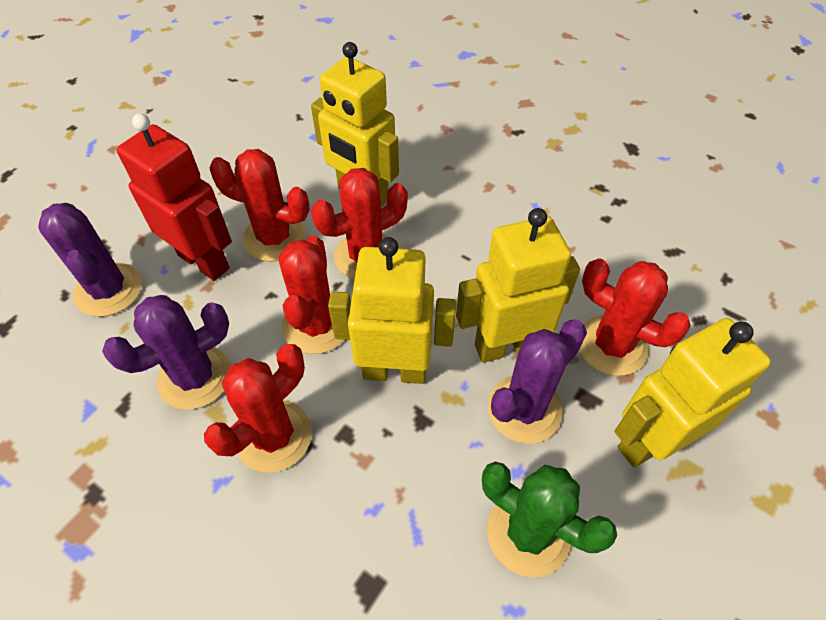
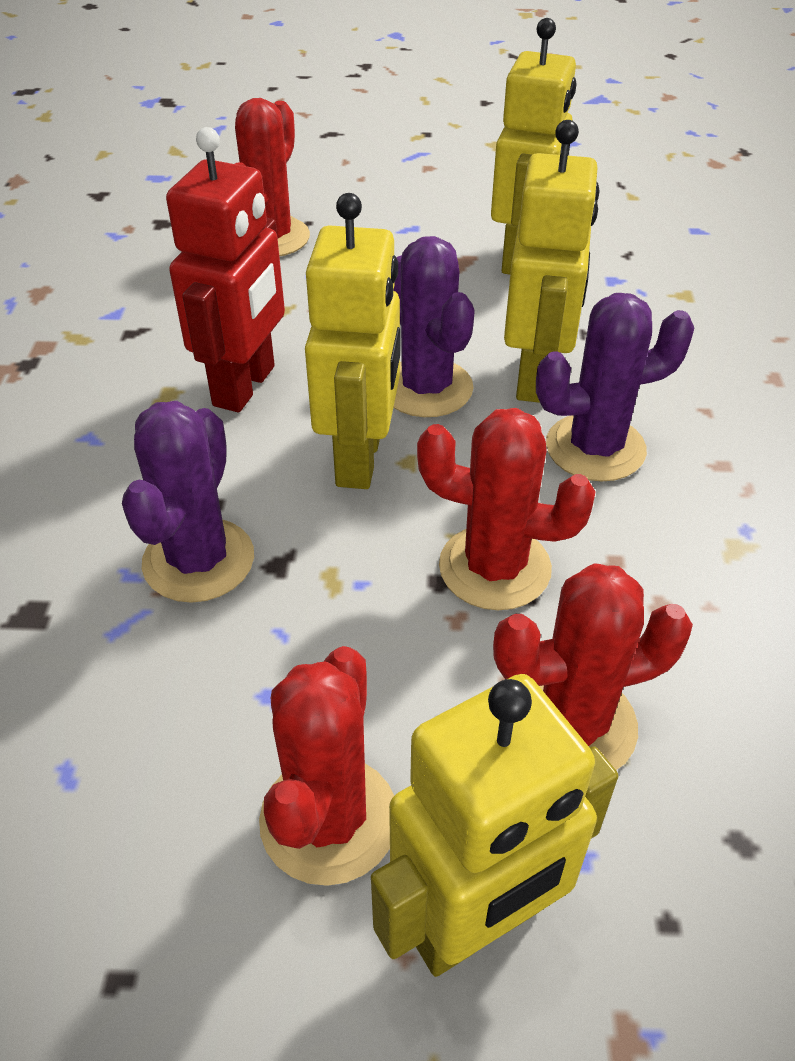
green cactus: [482,461,617,577] = 1 -> none = 0
red cactus: [204,344,312,473] [210,149,310,262] [279,235,344,354] [311,168,408,280] [579,258,691,376] = 5 -> [235,98,310,256] [259,646,394,886] [417,408,596,610] [493,563,693,770] = 4

